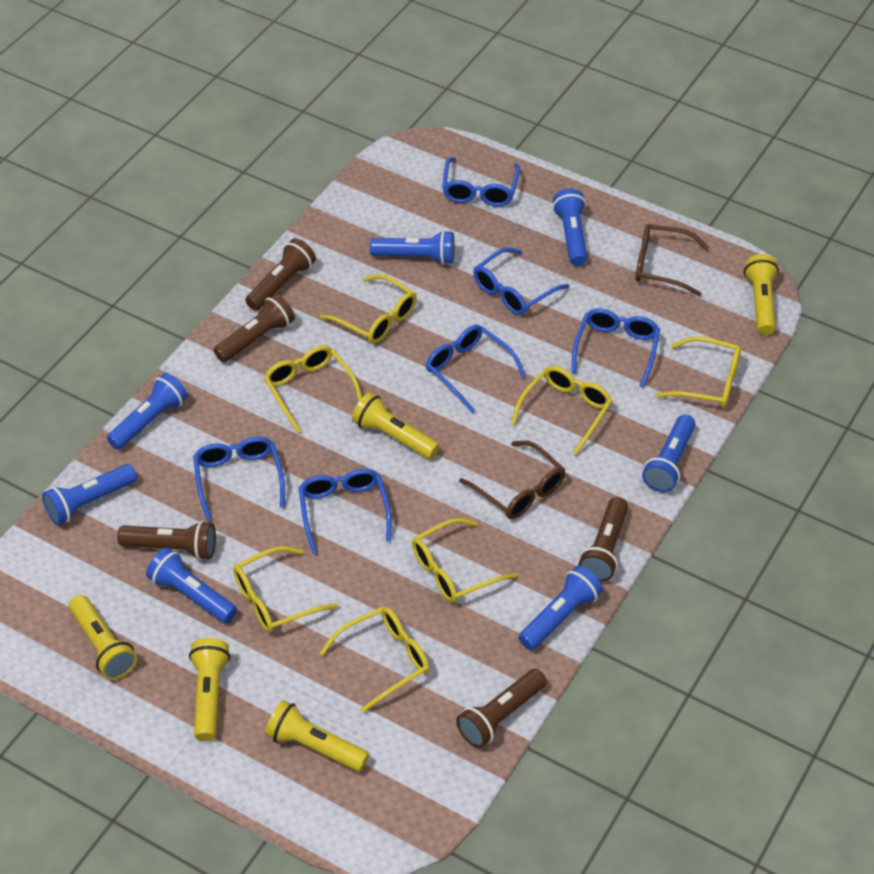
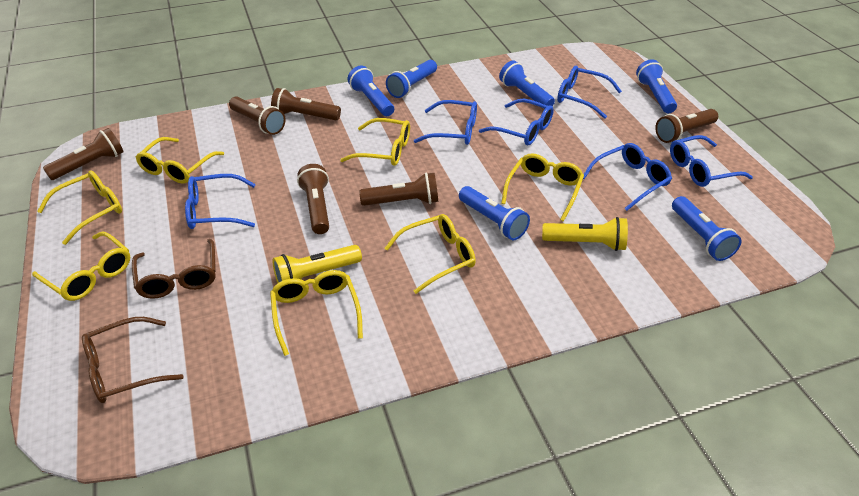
blue flashlight: [42,464,137,525] [107,373,188,450] [146,547,237,623] [370,230,455,265] [519,566,603,650] [552,189,587,266] [642,414,695,492] = 7 -> [347,66,394,116] [386,60,437,98] [459,186,530,240] [499,61,555,106] [636,59,677,113] [672,196,741,261] = 6
brown flashlight: [117,521,216,560] [214,294,295,363] [245,238,316,311] [456,669,547,748] [578,497,628,582] = 5 -> [43,128,124,180] [229,96,286,135] [271,88,341,120] [297,164,329,234] [359,172,438,206] [655,109,718,143] = 6
yellow flashlight: [69,595,137,680] [189,638,230,741] [265,700,369,772] [352,392,440,459] [744,254,779,335] = 5 -> [273,245,362,283] [542,217,628,251] = 2

